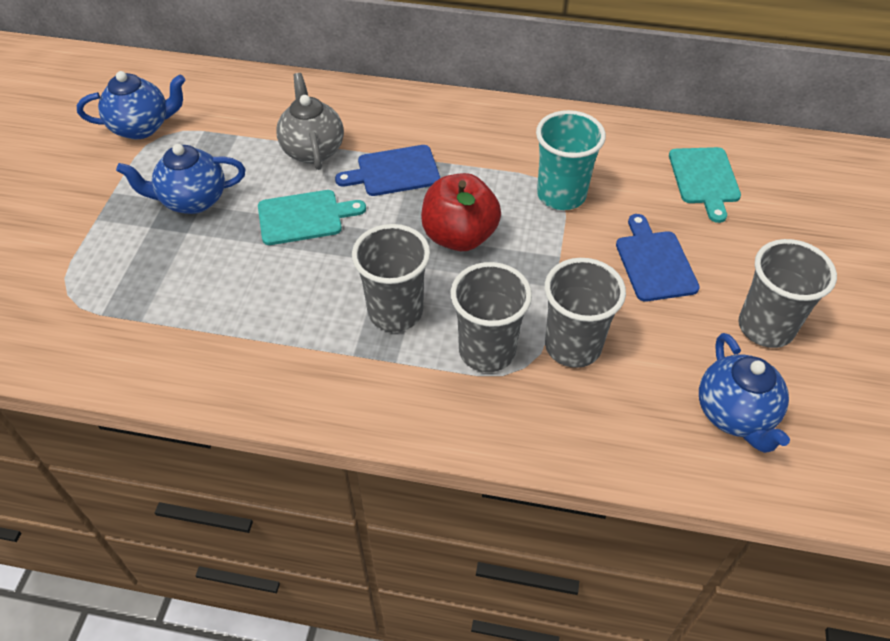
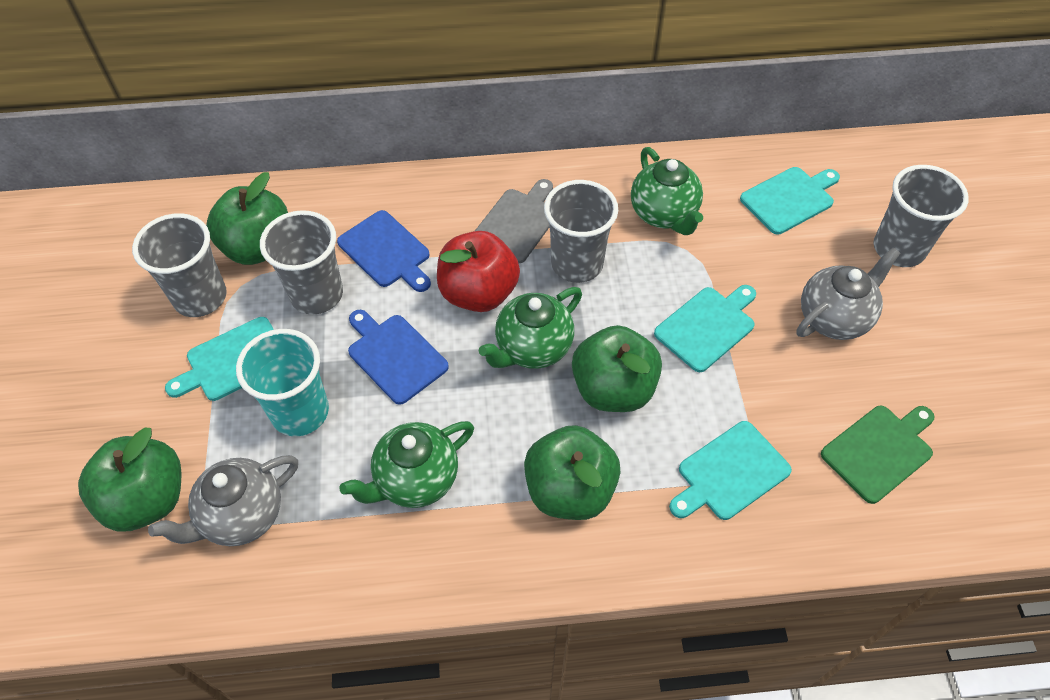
blue teapot: [77,71,185,140] [116,144,245,214] [699,333,790,453] = 3 -> none = 0
green apple: none = 0 -> [78,427,182,532] [206,172,288,265] [524,425,621,520] [572,325,662,412] = 4
green cutting board: none = 0 -> [821,406,935,504] = 1
green teapot: none = 0 -> [339,421,474,508] [479,287,582,369] [631,147,703,235] = 3
grey cutting board: none = 0 -> [475,179,553,263] = 1
grey teapot: [276,73,344,170] = 1 -> [148,455,298,546] [796,247,901,340] = 2
turquoise cutting board: [258,190,366,245] [669,147,741,223] = 2 -> [165,317,274,401] [654,285,756,372] [669,421,792,520] [740,167,840,235] = 4

